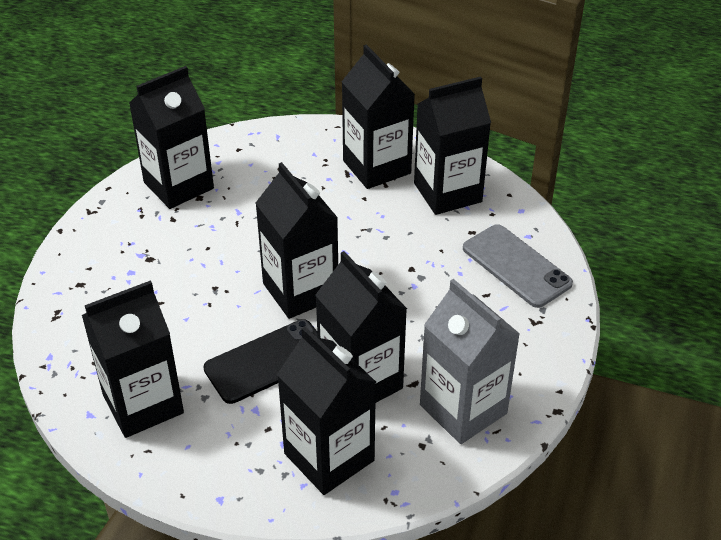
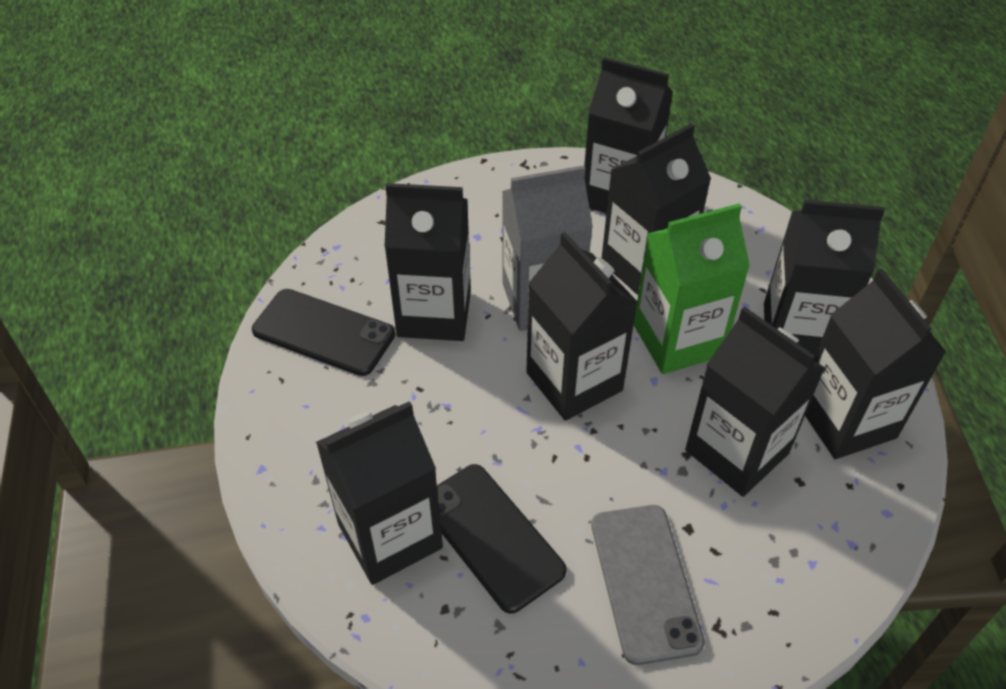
black carton: [82,280,184,438] [129,66,214,209] [255,162,338,319] [277,327,376,495] [315,251,407,403] [342,44,415,189] [414,76,491,215] = 7 -> [316,401,443,585] [384,183,471,341] [526,232,638,421] [584,57,673,213] [602,123,711,295] [685,306,825,497] [764,200,885,358] [805,269,946,459] = 8
black phone: [204,319,318,404] = 1 -> [252,289,395,376] [437,464,567,614] = 2
green carton: none = 0 -> [634,203,750,374] = 1

